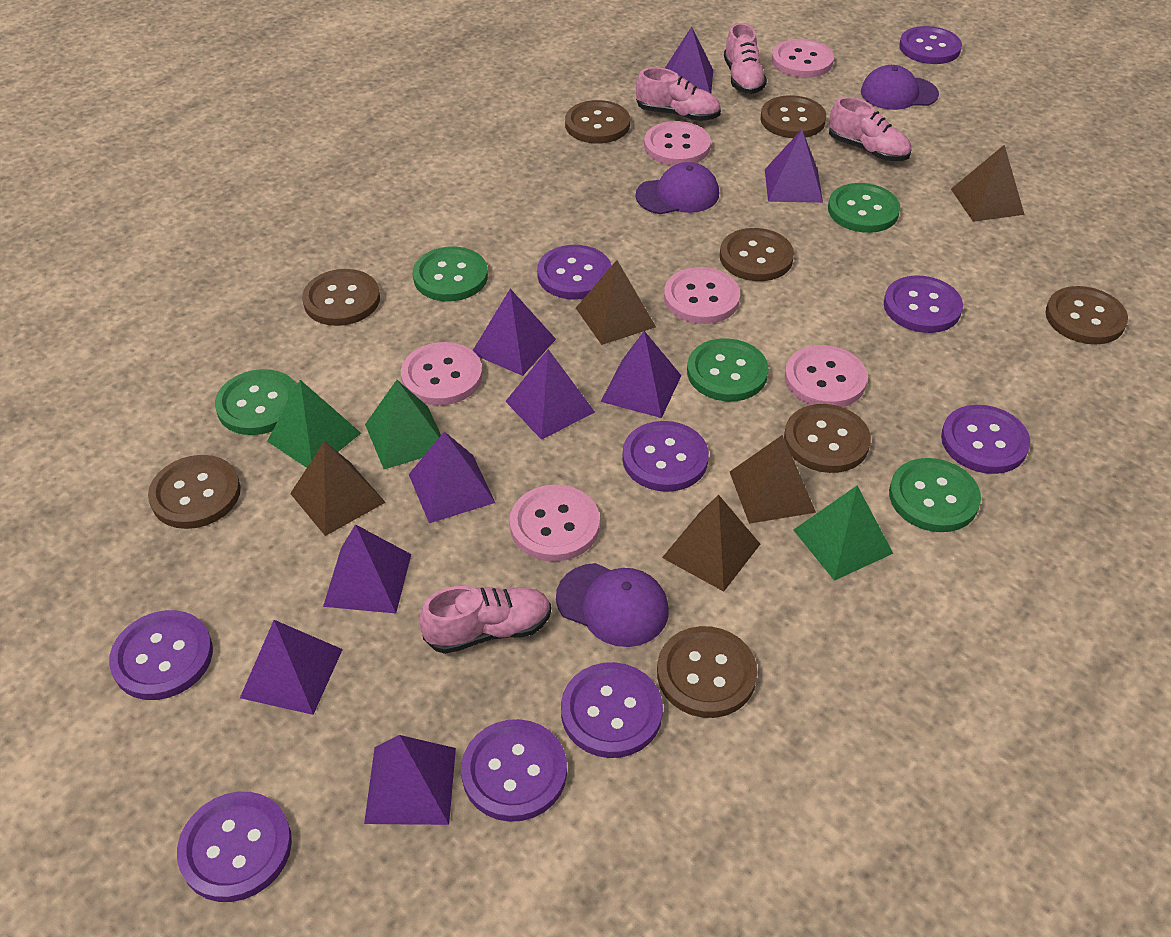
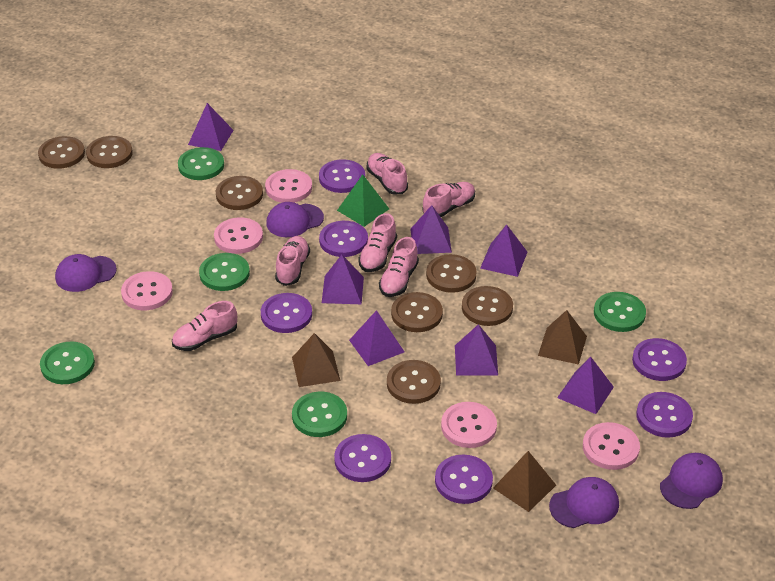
brown button: [148,455,241,529] [302,269,380,326] [565,100,630,143] [657,626,757,718] [720,228,794,281] [761,95,826,138] [784,404,871,473] [1045,286,1128,344] = 8 -> [38,136,85,169] [86,136,133,168] [216,176,263,210] [387,360,441,404] [391,292,443,332] [426,254,477,293] [462,286,513,326] = 7
brown pyramid: [290,441,386,536] [576,260,656,345] [662,495,760,592] [730,435,816,524] [951,145,1025,222] = 5 -> [292,333,340,387] [493,451,556,512] [538,310,587,365] = 3
green pyramid: [267,380,361,468] [365,380,441,469] [793,486,893,581] = 3 -> [337,174,389,227] = 1
pink button: [401,342,482,405] [509,485,600,562] [644,121,711,166] [664,267,740,324] [772,39,834,78] [785,345,868,407] = 6 -> [121,271,173,310] [214,217,263,254] [265,169,312,203] [441,402,497,448] [583,422,640,470] = 5
pink shoe: [420,586,551,654] [636,67,721,121] [724,23,767,94] [829,97,911,161] = 4 -> [172,301,237,351] [275,236,310,286] [358,213,397,272] [366,153,408,194] [379,237,419,297] [422,182,475,217] = 6
purple button: [109,610,213,700] [177,792,292,902] [461,719,567,822] [537,245,612,299] [561,662,663,758] [622,421,709,492] [884,276,963,333] [899,26,962,64] [941,405,1030,474] = 9 -> [261,293,312,333] [319,159,365,193] [319,221,368,257] [334,434,391,482] [435,454,493,504] [632,338,687,381] [636,392,693,438] = 7
purple cap: [556,563,669,647] [635,162,719,214] [861,65,939,110] = 3 -> [55,254,117,292] [266,202,324,237] [549,477,619,528] [660,453,723,509] = 4
purple pyramid: [240,620,343,715] [323,524,411,613] [364,735,456,825] [409,431,495,523] [473,289,556,376] [505,349,595,440] [601,331,682,418] [665,27,713,93] [765,129,823,203] = 9 -> [188,103,234,151] [322,255,364,304] [349,310,404,366] [410,205,452,254] [455,324,498,376] [480,225,528,277] [557,356,614,414] = 7

